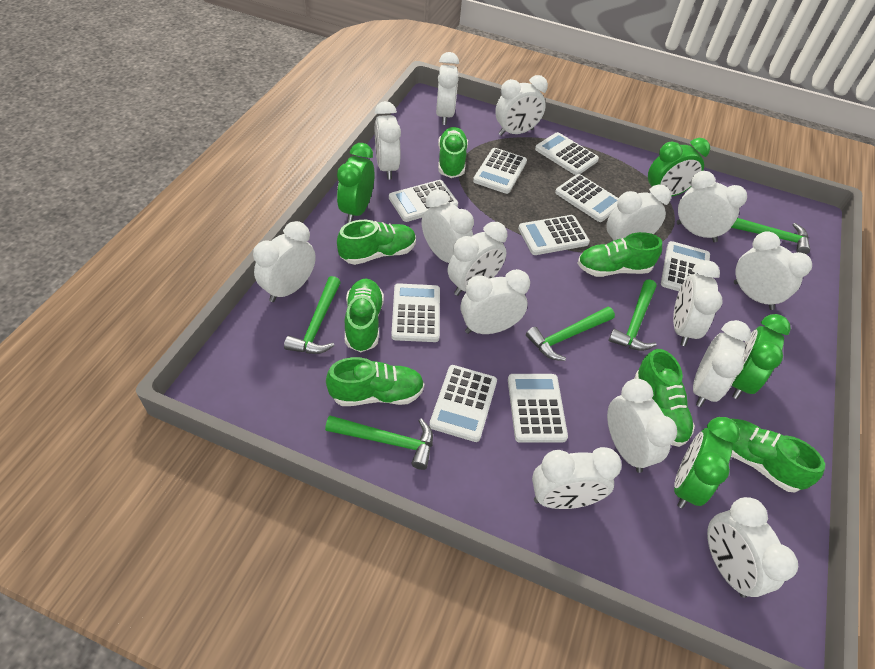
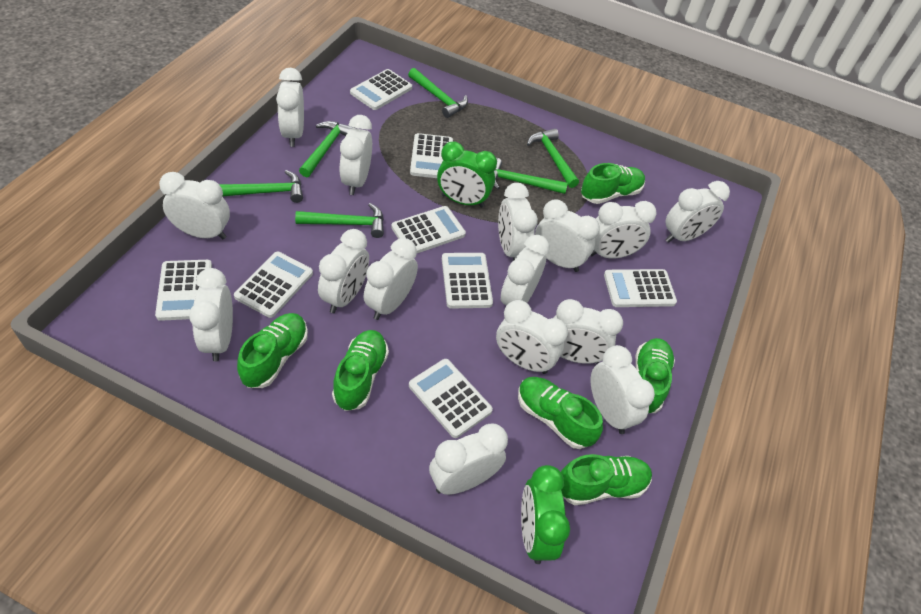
green clock: [337,143,374,223] [648,138,710,197] [674,417,740,508] [732,314,791,399] = 4 -> [437,142,497,208] [521,465,570,564] = 2
green hammer: [284,276,341,354] [325,416,433,470] [526,307,615,361] [608,279,657,351] [731,218,810,254] = 5 -> [219,170,303,203] [295,203,384,238] [299,121,354,177] [408,68,468,118] [494,158,568,194] [527,128,579,188] = 6
green shoe: [326,357,424,406] [337,220,416,265] [345,279,384,352] [438,127,468,178] [577,232,662,277] [634,349,695,447] [731,419,825,492] = 7 -> [237,313,308,388] [332,330,389,411] [518,377,603,449] [561,454,652,505] [581,163,645,204] [636,338,675,414] = 6
white calculator: [389,180,458,222] [391,283,440,342] [429,365,497,442] [473,148,527,194] [508,374,568,443] [518,215,590,255] [535,132,599,175] [555,174,619,222] [661,241,710,291] = 9 -> [155,260,212,321] [234,251,313,318] [350,69,412,110] [391,206,466,253] [409,359,493,438] [410,133,453,178] [442,253,493,309] [604,269,677,307] = 8

